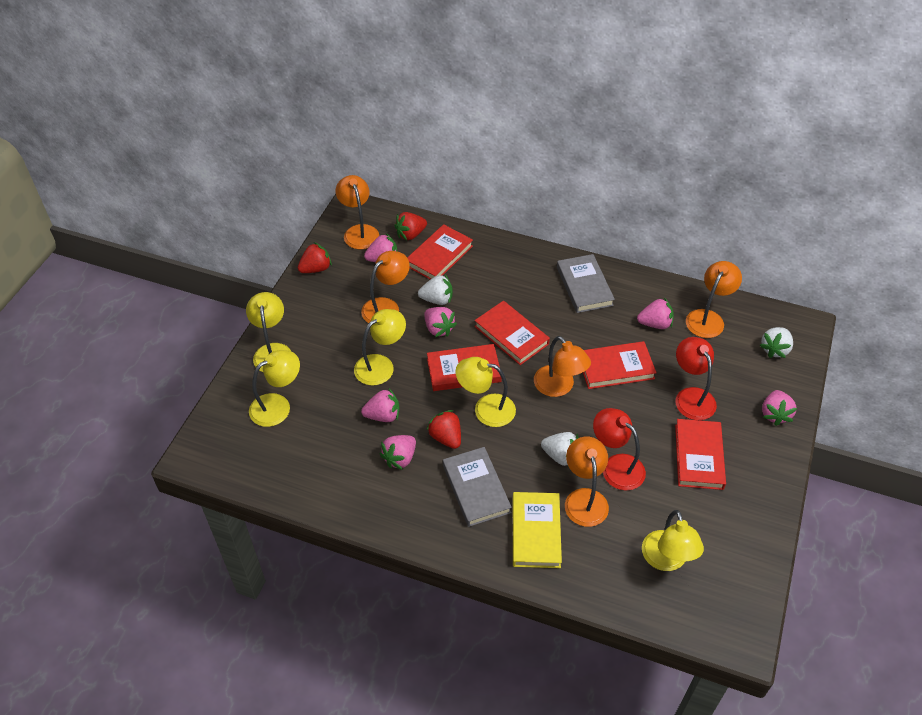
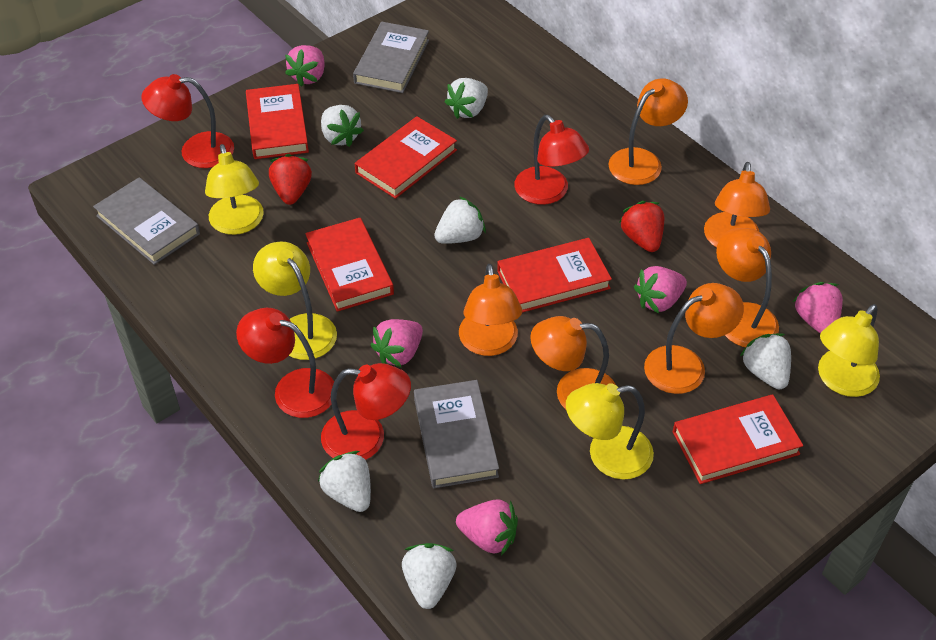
grey book: [443,447,512,527] [557,254,615,313] = 2 -> [93,177,200,265] [353,22,429,93] [414,380,499,488] = 3
orange lamp: [335,175,379,249] [361,251,410,323] [534,336,591,397] [565,437,609,527] [686,261,742,338] = 5 -> [459,264,522,356] [530,316,616,409] [609,78,688,185] [644,283,744,394] [704,162,770,248] [716,228,779,347] = 6
pink strawberry: [361,389,400,422] [364,233,397,262] [380,435,416,470] [424,307,457,337] [637,298,674,329] [762,390,797,426] = 6 -> [285,45,325,87] [370,319,423,367] [456,499,518,556] [634,266,687,313] [793,282,843,333] = 5
red lamp: [593,408,646,491] [675,337,717,420] = 2 -> [141,74,234,168] [236,308,334,418] [321,363,411,460] [514,115,589,205] = 4
red strawberry: [298,242,332,273] [395,212,427,240] [427,410,461,449] = 3 -> [269,154,312,205] [619,201,664,252] = 2
white strawberry: [418,275,453,305] [541,432,579,467] [759,327,793,358] = 3 -> [318,451,371,512] [321,105,364,147] [402,543,457,609] [434,196,486,244] [445,78,488,119] [740,333,791,389] = 6
yellow book: [513,492,562,568] = 1 -> none = 0
yellow lamp: [246,292,291,372] [249,350,300,427] [354,309,406,386] [455,357,516,427] [642,510,704,571] = 5 -> [205,144,264,235] [253,242,337,360] [566,383,654,479] [818,304,880,397] = 4

